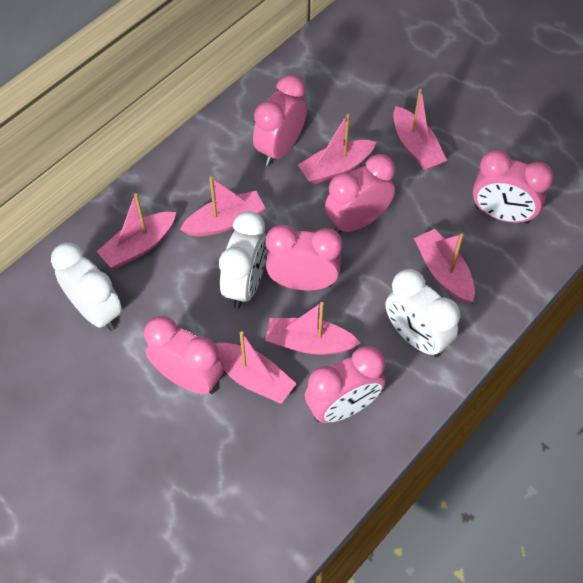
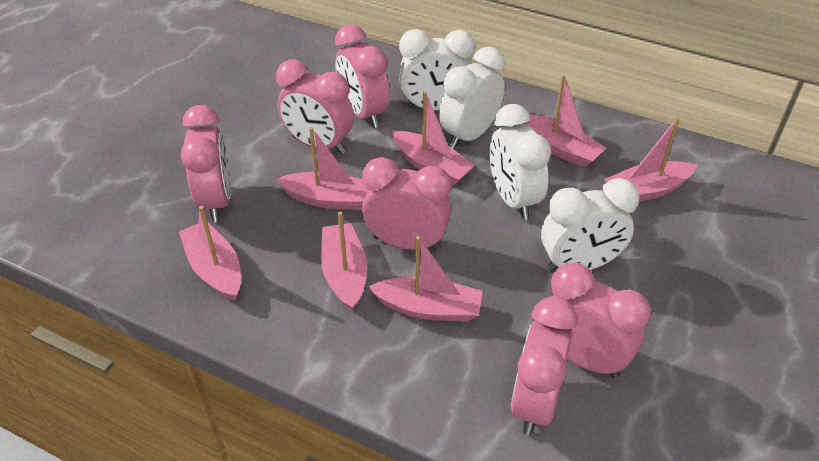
white clock: [51,242,122,331] [219,211,267,309] [385,269,460,357] = 3 -> [399,29,475,110] [439,46,505,149] [490,104,551,220] [541,178,639,273] = 4

